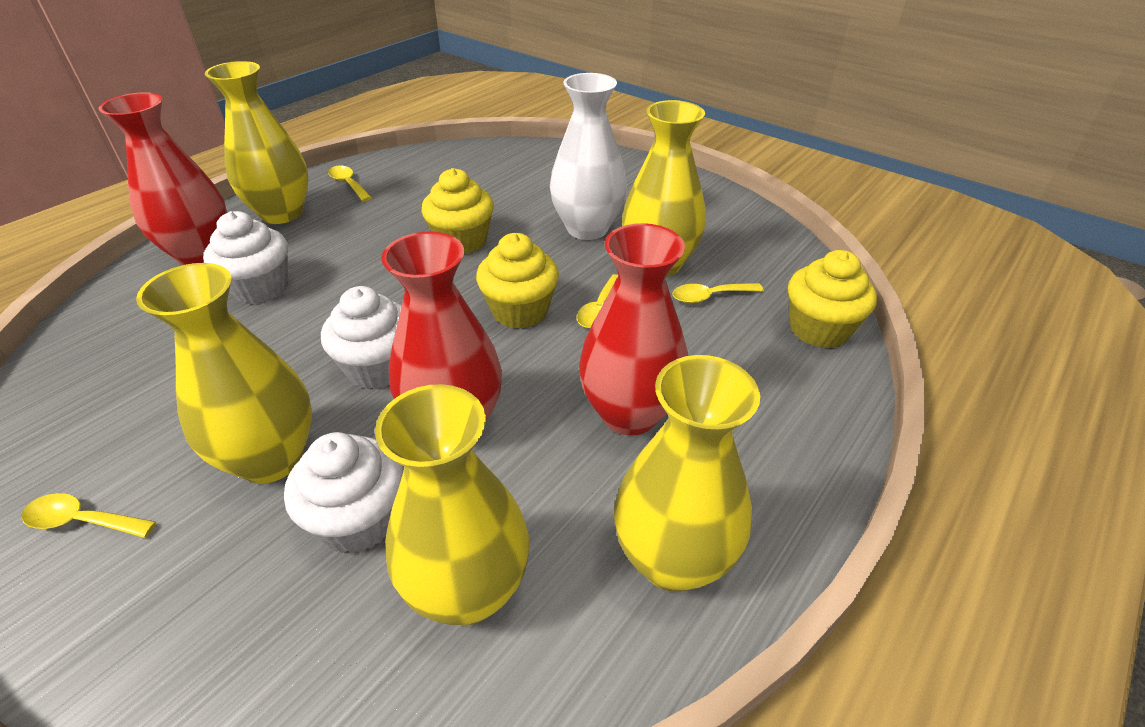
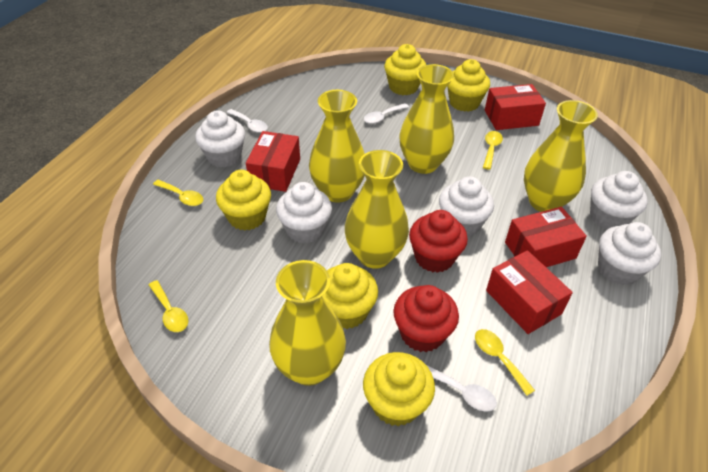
red box: none = 0 -> [246,131,300,192] [485,84,546,130] [486,250,573,334] [505,207,587,267] = 4
red cupcake: none = 0 -> [393,285,459,352] [409,210,468,273] = 2
red vase: [99,92,227,265] [381,232,502,423] [579,223,688,435] = 3 -> none = 0
white cupcake: [203,211,288,304] [284,432,403,554] [321,286,402,389] = 3 -> [195,111,245,168] [276,182,332,243] [439,176,494,237] [590,171,648,230] [598,222,661,285] = 5
white spoon: none = 0 -> [226,109,268,133] [364,103,409,124] [425,364,497,411] = 3
white vase: [550,73,627,240] = 1 -> none = 0
yellow cupcake: [421,168,494,254] [476,233,559,329] [788,250,877,348] = 3 -> [216,170,271,231] [322,263,378,329] [363,352,435,426] [384,44,426,95] [447,59,490,112] = 5

